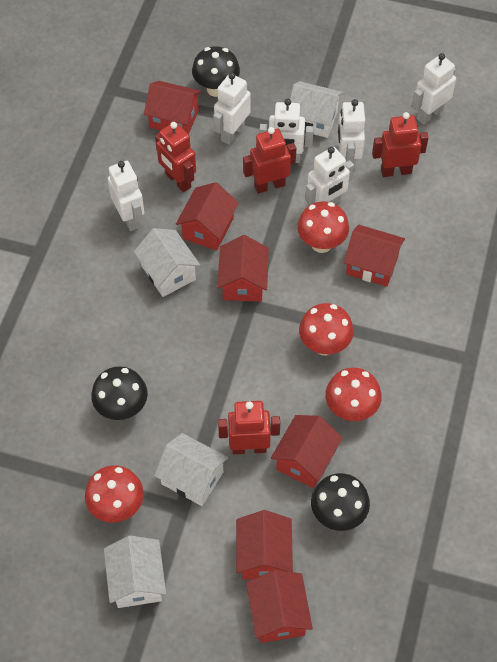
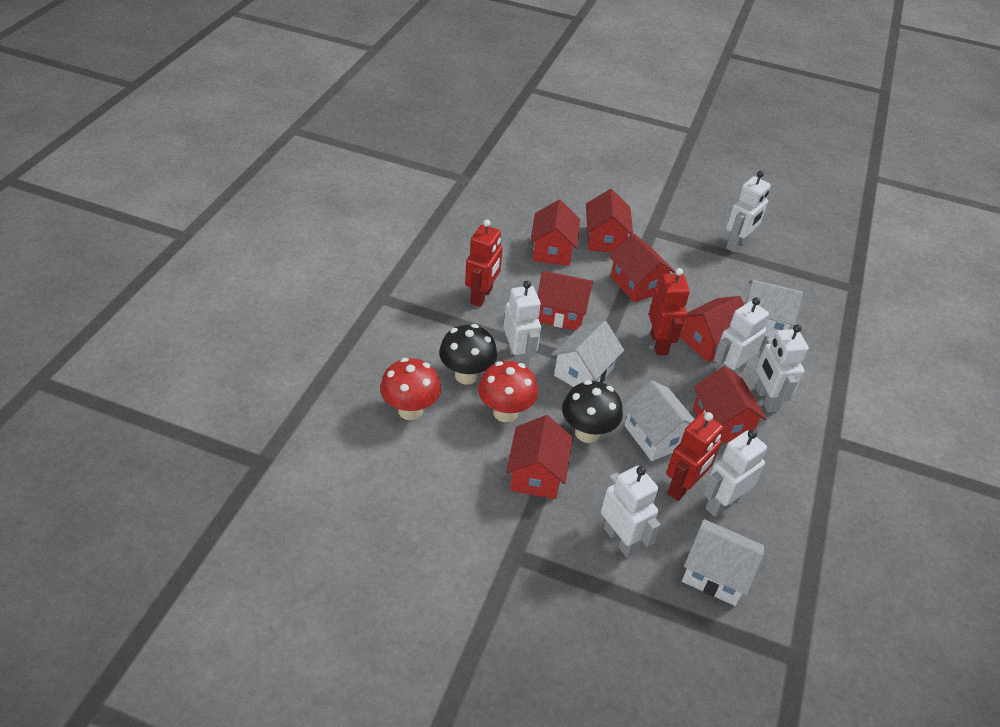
black mushroom: [91,366,148,420] [192,46,240,97] [311,473,370,531] = 3 -> [439,324,497,385] [562,380,623,443] = 2
red mushroom: [85,465,144,523] [297,201,349,253] [299,303,354,355] [325,368,382,421] = 4 -> [380,358,441,420] [478,361,538,422] = 2
red robot: [155,122,196,192] [218,401,280,454] [243,127,296,194] [372,112,429,177] = 4 -> [465,219,503,307] [649,268,690,355] [666,412,723,501] = 3

